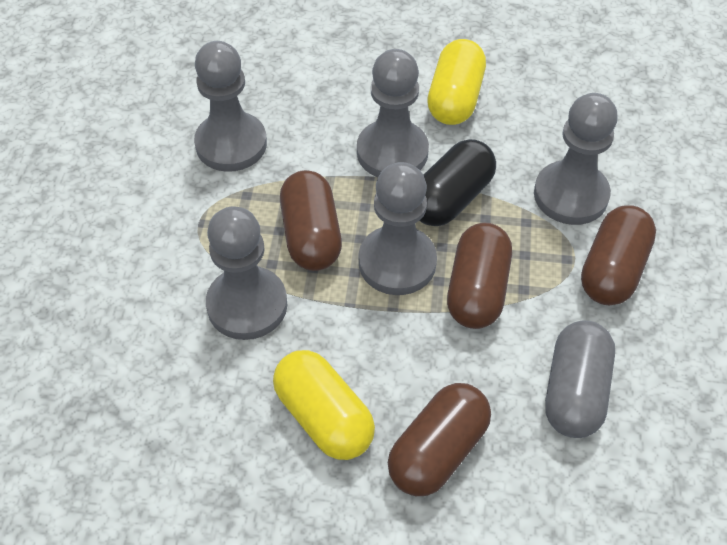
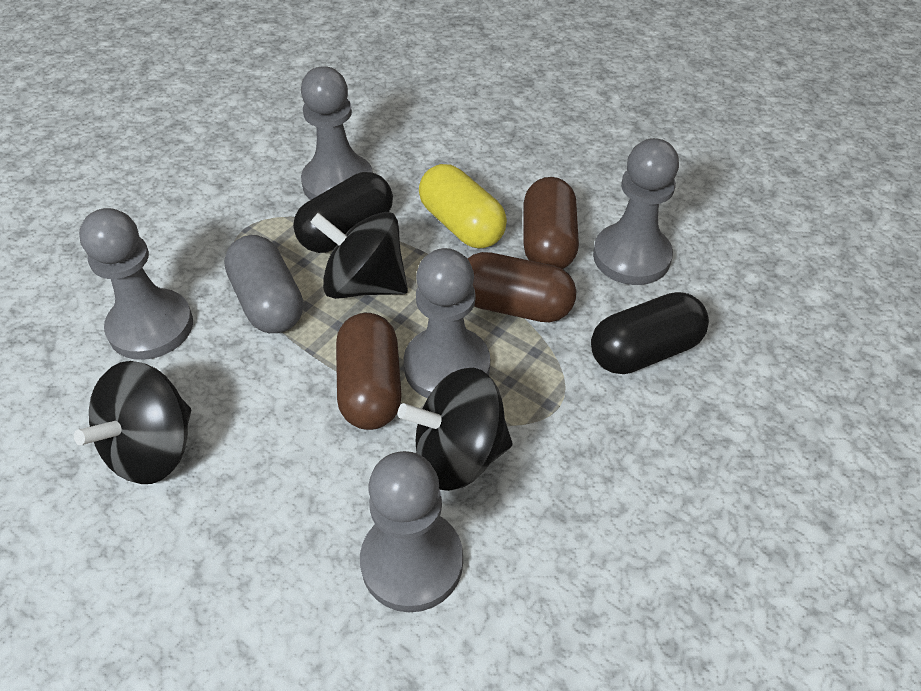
black capsule: [420,139,496,226] = 1 -> [293,172,393,253] [591,292,709,374] = 2
black spinning top: none = 0 -> [74,361,191,484] [310,212,408,299] [398,368,513,491] = 3
brown capsule: [280,170,342,271] [388,383,491,496] [447,223,512,329] [581,205,656,305] = 4 -> [336,313,402,430] [467,252,576,322] [524,177,579,269] = 3
yellow capsule: [273,350,375,460] [427,39,486,125] = 2 -> [419,164,507,248] = 1

